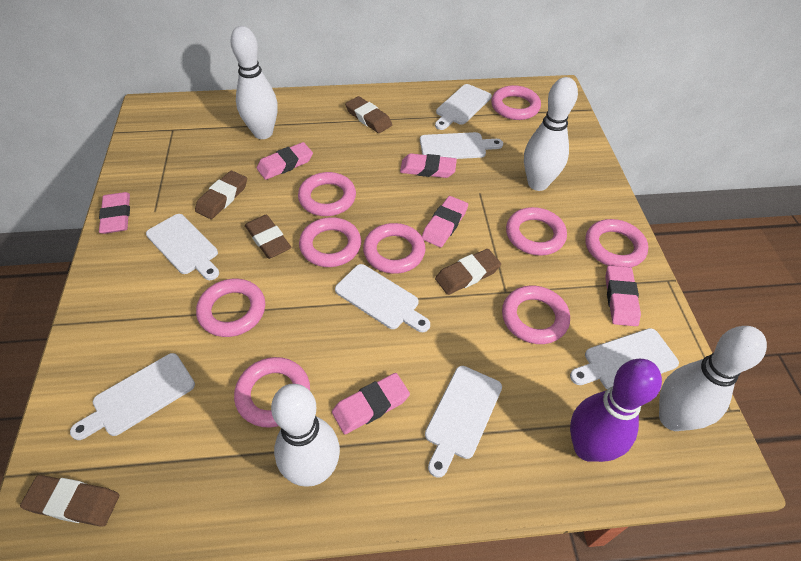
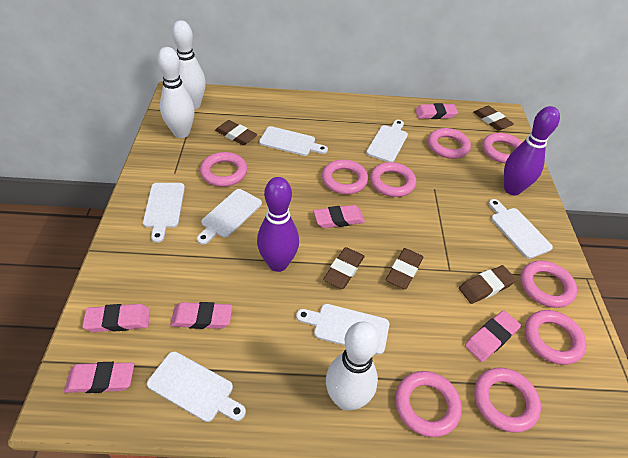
purple bowling pin: [570,359,662,462] = 1 -> [257,177,299,272] [504,106,560,195] = 2
white bowling pin: [230,26,278,139] [271,384,340,487] [524,77,578,191] [659,326,767,431] = 4 -> [157,47,195,138] [172,20,206,109] [326,321,380,411] = 3

